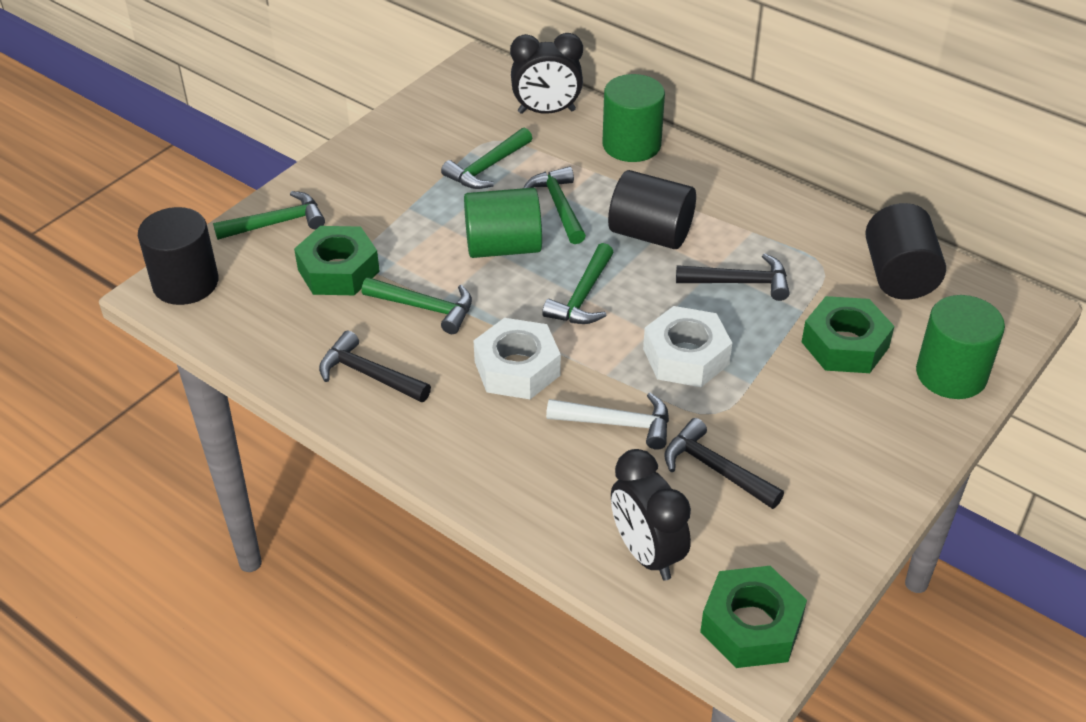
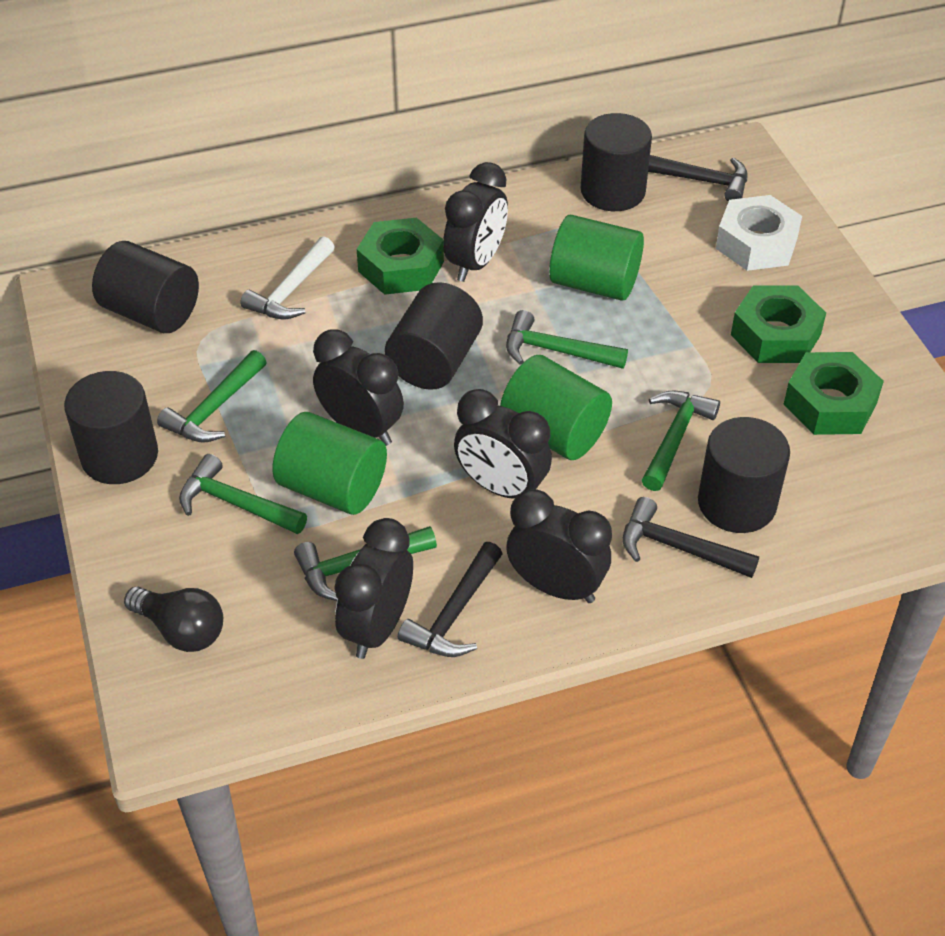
black clock: [510,33,583,114] [611,449,691,581] = 2 -> [313,329,404,446] [335,518,413,659] [443,162,508,282] [454,389,552,499] [506,489,612,603] = 5
black cylinder: [138,207,219,305] [608,170,696,249] [865,203,946,300] = 3 -> [64,371,158,484] [92,241,199,333] [385,282,483,390] [581,113,652,211] [698,417,790,533] = 5
black light bulb: none = 0 -> [124,586,223,652] = 1
white nut: [473,318,561,399] [643,306,732,387] = 2 -> [716,195,802,271] = 1

